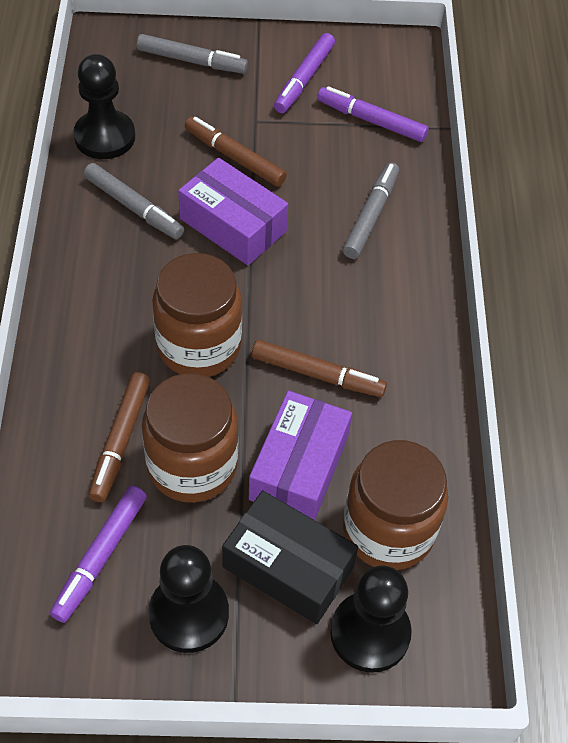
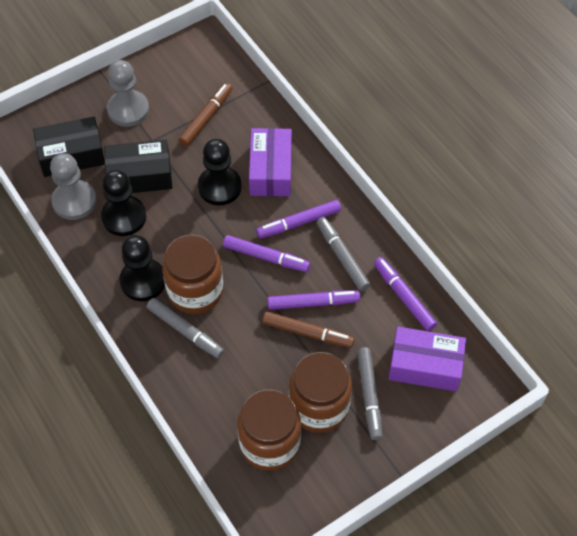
black box: [222,491,358,624] = 1 -> [33,117,105,177] [104,140,172,193] = 2
brown marker: [88,372,150,502] [185,117,287,187] [252,340,387,397] = 3 -> [179,83,232,146] [262,311,355,348] = 2
grey pawn: none = 0 -> [50,153,97,220] [107,60,149,127] = 2
purple marker: [50,486,147,623] [274,33,335,113] [317,86,429,142] = 3 -> [223,235,310,272] [256,200,341,238] [267,291,360,310] [374,257,437,331] = 4

